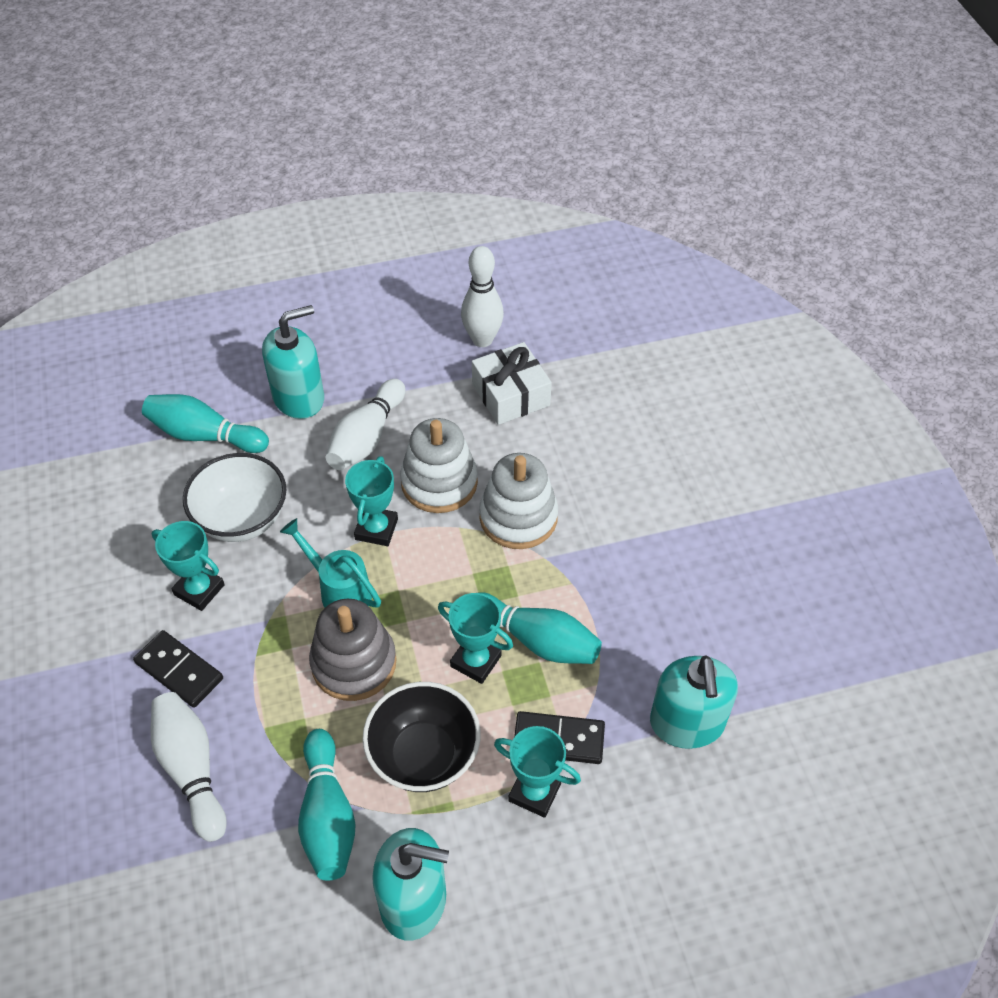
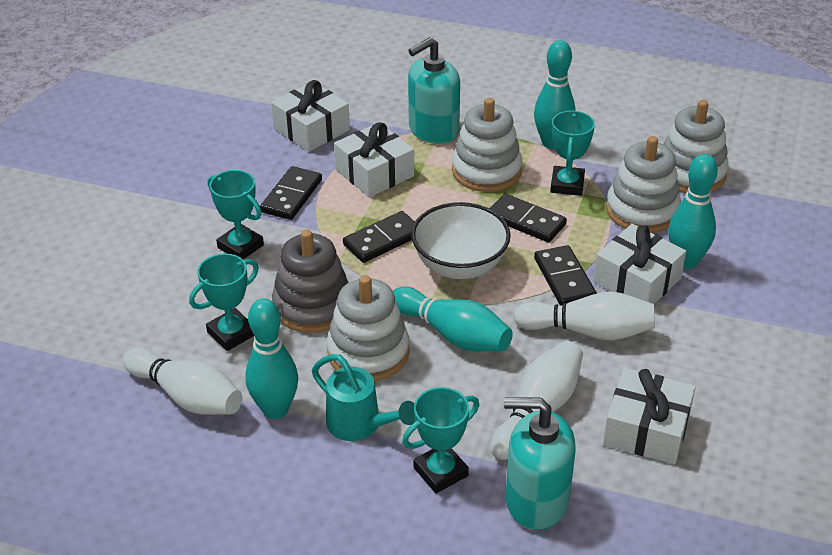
black bowl: [363,682,481,792] = 1 -> none = 0
black domino: [133,630,223,708] [514,711,605,764] = 2 -> [260,166,322,220] [343,211,415,263] [489,194,567,242] [534,245,597,306] = 4
turquoise bowling pin: [142,394,269,453] [298,729,356,881] [479,592,602,664] = 3 -> [246,299,298,419] [393,287,513,351] [534,40,575,149] [668,154,718,269] = 4
turquoise soap dispenser: [262,305,324,419] [372,828,449,941] [650,655,738,749] = 3 -> [408,37,460,144] [504,397,576,530] = 2
white gift: [472,342,552,425] = 1 -> [271,80,350,152] [334,122,414,197] [593,224,686,304] [603,368,696,464] = 4
white stacking toy: [400,418,478,513] [479,453,558,549] = 2 -> [327,275,410,381] [452,98,522,192] [606,136,681,233] [663,100,729,193] = 4

